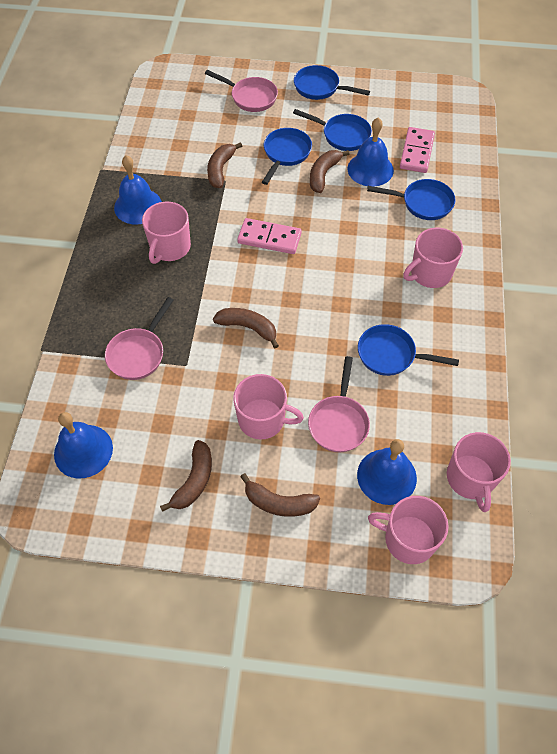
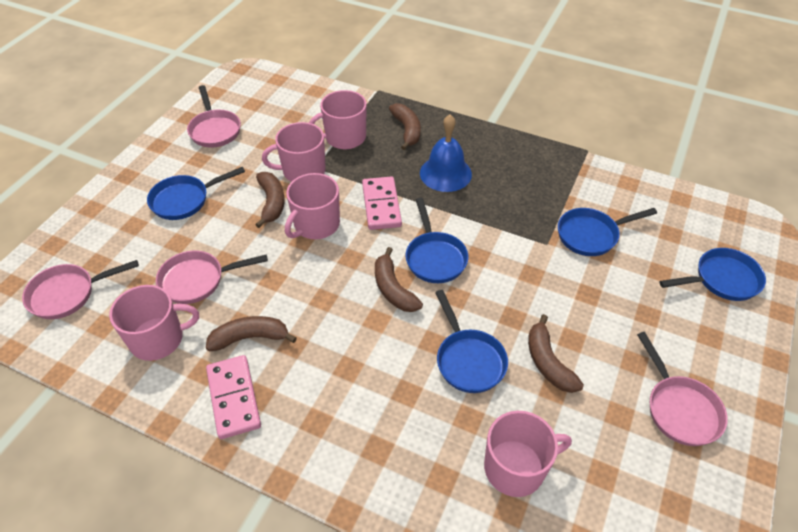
blue bell: [54,412,113,478] [114,155,162,225] [347,117,394,187] [357,439,417,505] = 4 -> [420,114,472,192] = 1
pink pan: [105,297,174,380] [205,70,278,112] [308,356,370,452] = 3 -> [22,260,139,319] [156,250,268,304] [187,85,241,148] [637,332,728,446] = 4

